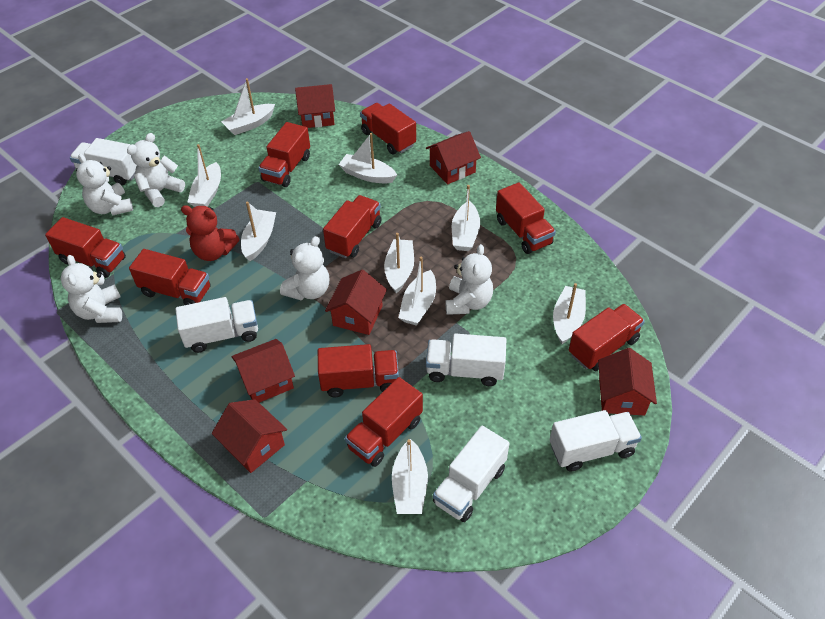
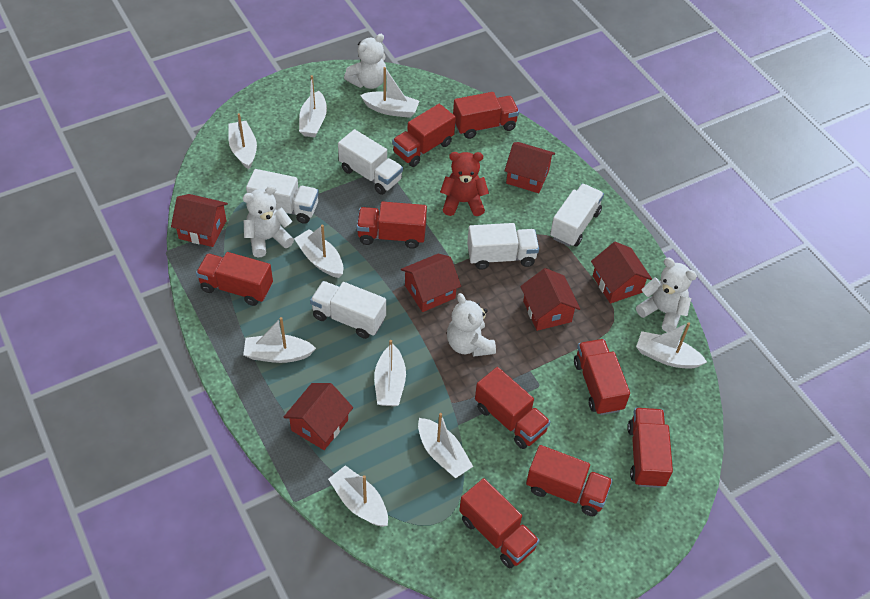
white teddy bear: [61,255,122,323] [76,154,133,215] [127,133,185,207] [280,236,329,300] [446,244,493,315] = 5 -> [243,185,294,258] [344,34,387,89] [447,293,496,357] [636,258,697,332] = 4

